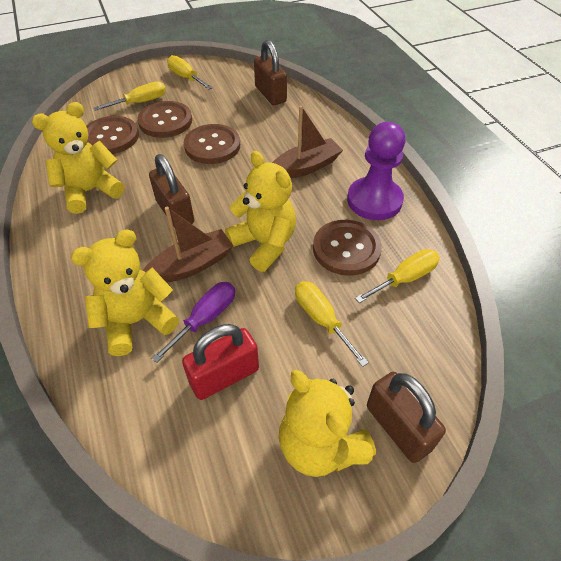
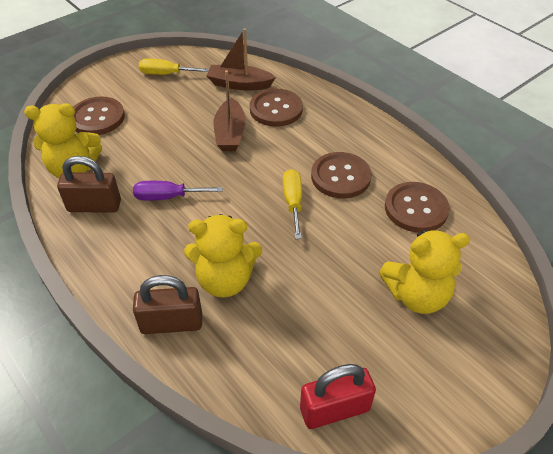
brown padlock: [149,154,194,228] [254,40,287,105] [367,372,446,463] = 3 -> [57,156,121,213] [133,275,202,334] = 2
purple pawn: [347,122,405,220] = 1 -> none = 0
yellow screwdriver: [93,81,166,111] [167,55,213,89] [295,281,369,367] [355,249,440,303] = 4 -> [139,58,209,75] [283,169,302,239] = 2
yellow teddy bear: [32,102,124,214] [71,229,179,356] [225,151,296,272] [279,370,376,477] = 4 -> [24,103,102,178] [184,214,262,298] [379,229,470,314] = 3

